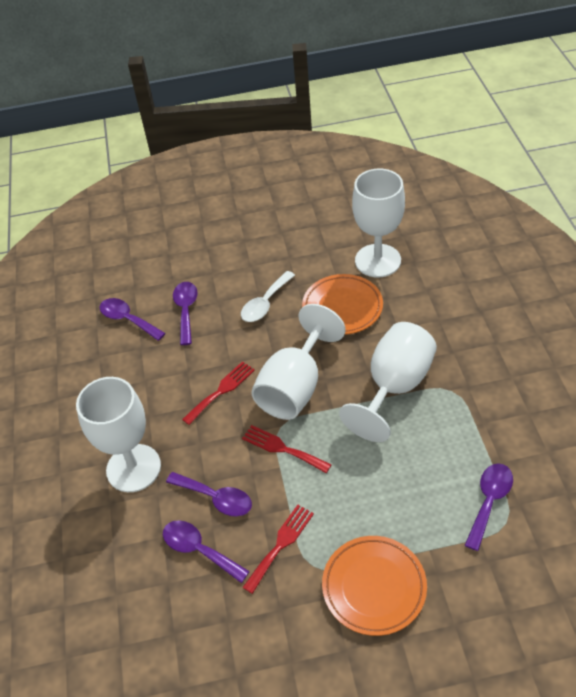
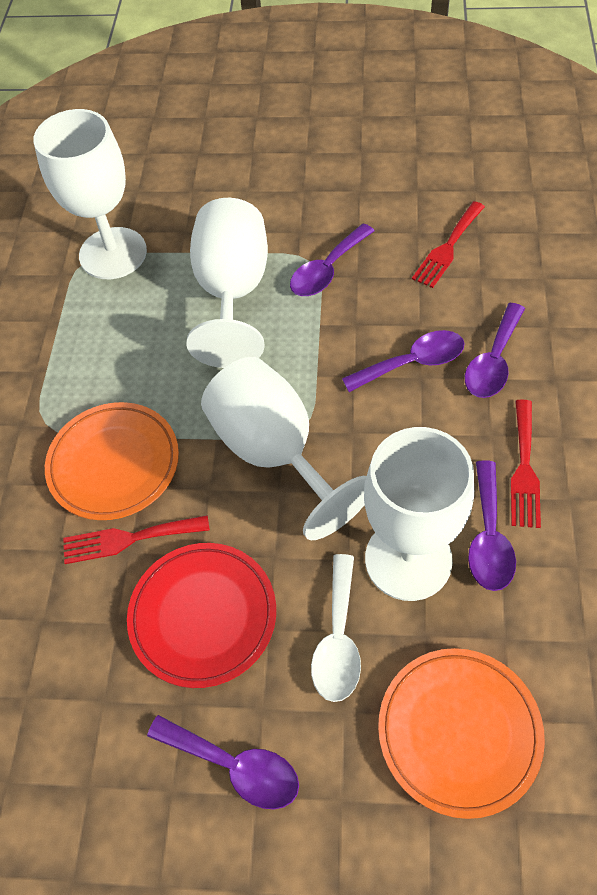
red plate: none = 0 -> [127,543,276,688] = 1

